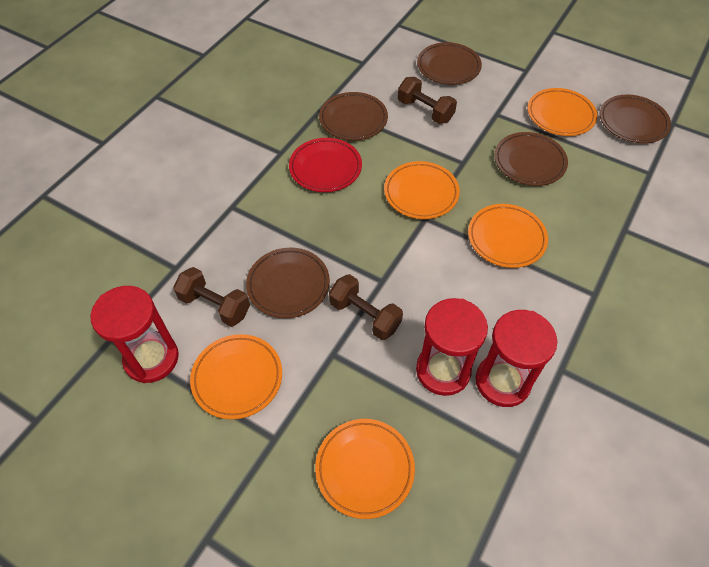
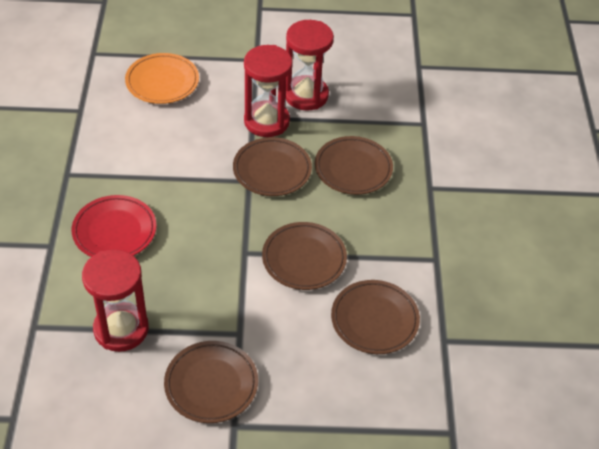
brown dumbbell: [173,267,250,327] [329,274,403,340] [398,77,457,124] = 3 -> none = 0
orange plate: [190,334,282,419] [315,419,415,519] [384,161,460,219] [468,204,548,268] [527,88,597,136] = 5 -> [125,53,199,104] = 1

